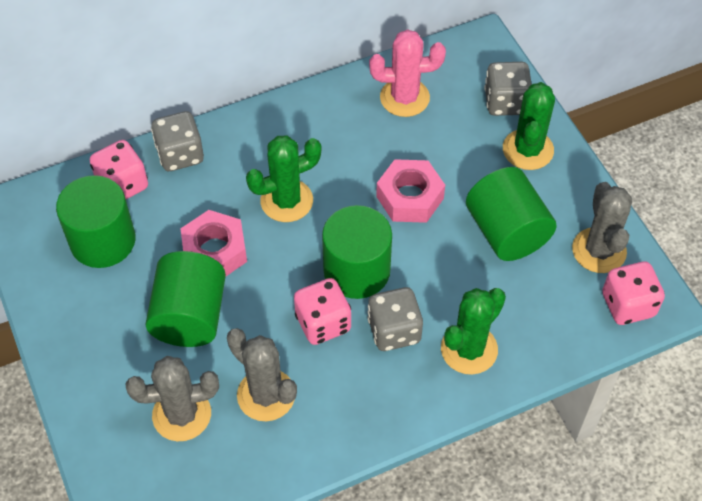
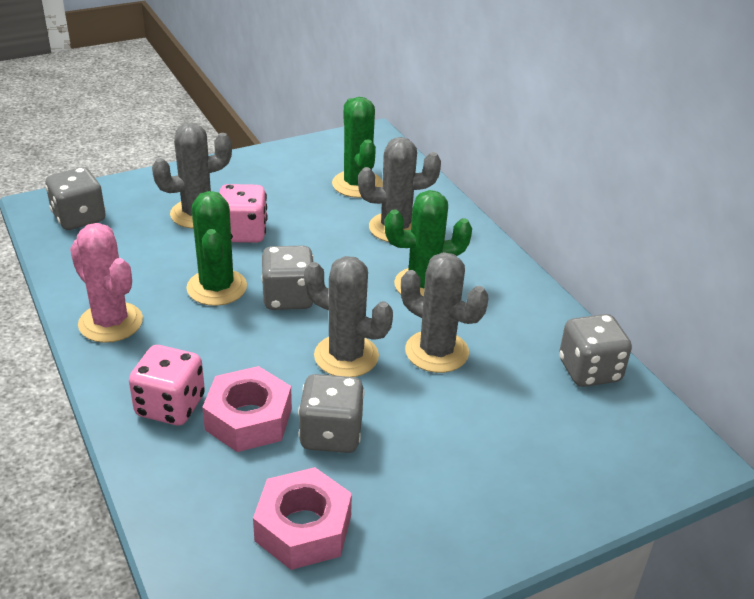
green cylinder: [56,175,136,268] [145,251,226,347] [322,205,392,299] [466,167,557,261] = 4 -> none = 0
grey cactus: [125,356,219,441] [227,328,297,421] [572,182,632,273] = 3 -> [152,123,232,228] [304,256,393,377] [358,137,441,242] [401,252,489,373] = 4
grey dice: [151,111,204,171] [367,287,423,351] [484,62,532,116] = 3 -> [45,167,106,230] [262,246,314,310] [298,374,365,453] [559,314,632,387] = 4
pink dice: [90,140,148,199] [294,278,351,345] [602,261,665,325] = 3 -> [129,345,205,426] [219,184,268,243] = 2

